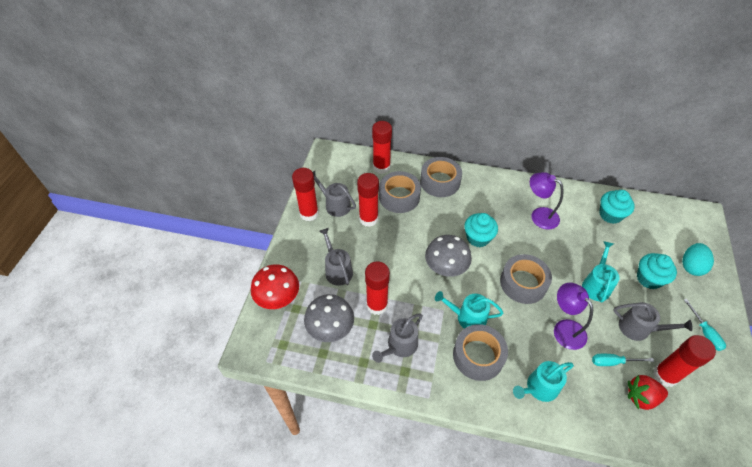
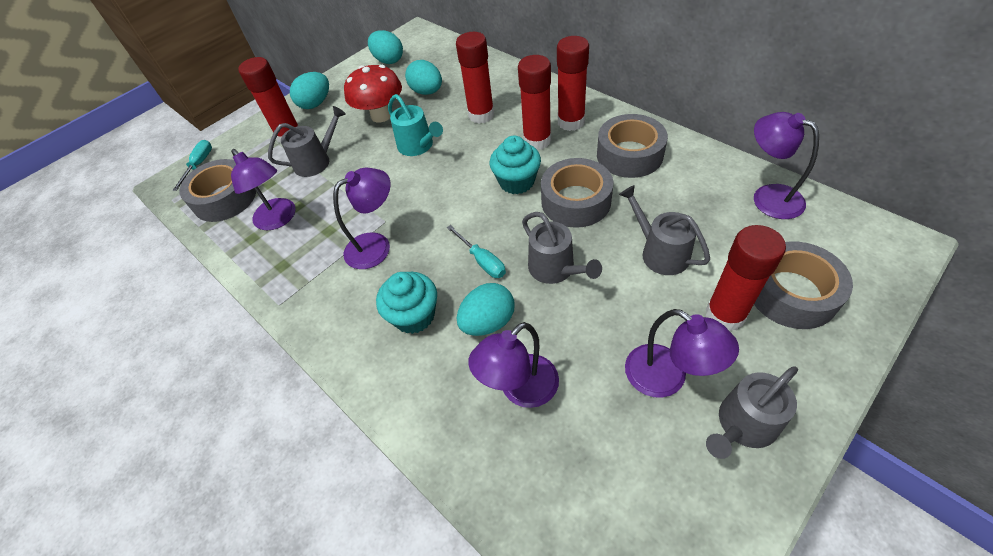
grey mushroom: [304,294,354,342] [425,235,472,277] = 2 -> none = 0
purple lamp: [530,172,564,229] [554,282,593,350] = 2 -> [231,149,296,230] [333,168,391,269] [468,322,559,408] [625,309,739,398] [754,112,819,219] = 5
red strawberry: [628,375,668,410] = 1 -> none = 0
turquoise cupcake: [464,213,498,247] [599,190,635,224] [637,253,677,289] = 3 -> [376,272,437,334] [490,135,541,194] = 2
turquoise egg: [682,243,714,276] = 1 -> [290,72,329,109] [368,30,403,64] [405,60,442,95] [457,283,515,336] = 4
turquoise watering can: [435,291,504,329] [513,361,574,402] [582,241,619,303] = 3 -> [388,94,443,156] = 1

